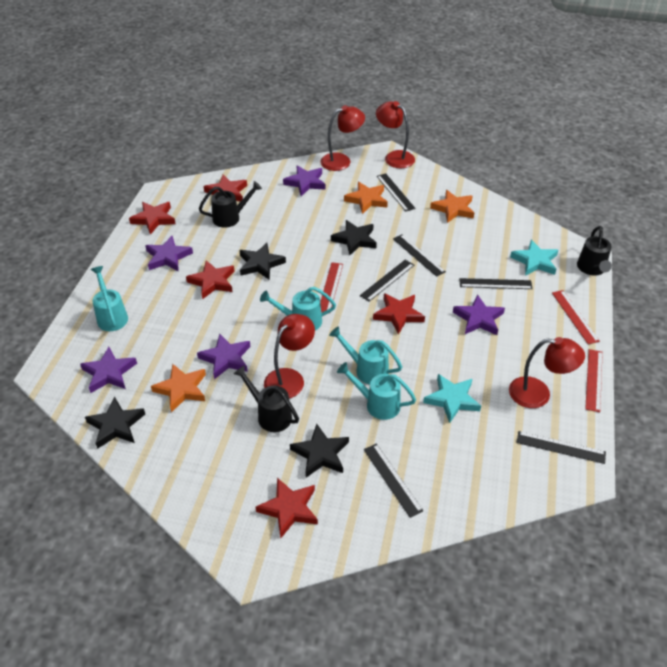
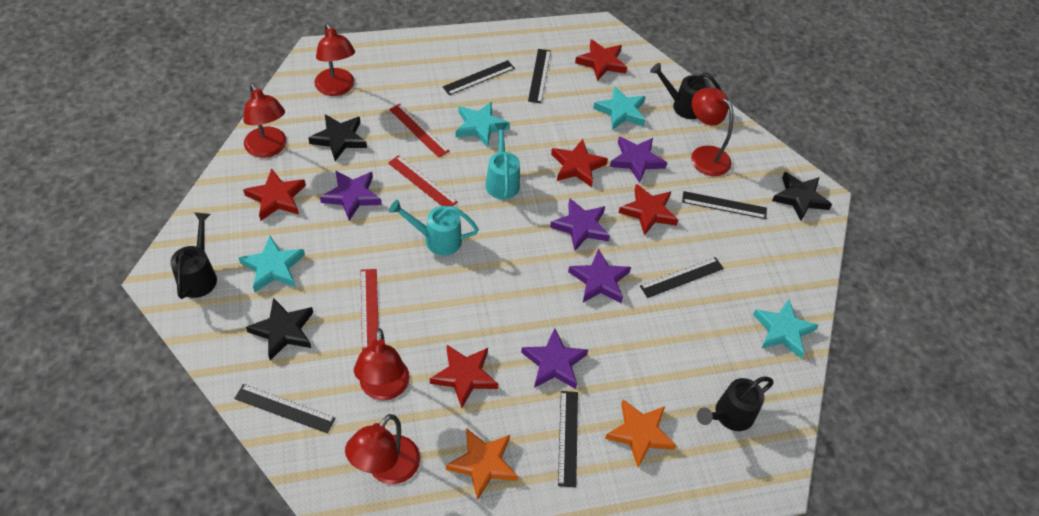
black star: [85,397,145,449] [240,243,286,280] [290,424,349,477] [331,220,377,255] = 4 -> [246,298,313,360] [308,114,367,161] [772,172,832,221] = 3
orange star: [151,364,206,412] [344,182,388,214] [430,190,474,223] = 3 -> [446,429,518,500] [605,399,677,467] = 2
red lamp: [264,314,315,399] [320,105,365,171] [376,101,415,168] [509,337,585,408] = 4 -> [243,83,287,158] [314,23,355,96] [345,414,420,484] [354,328,410,400] [691,88,733,176] = 5
turquoise star: [423,374,481,423] [510,240,558,276] = 2 -> [239,236,305,292] [456,101,510,148] [593,86,646,130] [753,299,819,358] = 4
turquoise watering can: [91,266,128,331] [260,287,336,330] [329,326,402,384] [337,362,416,420] = 4 -> [389,200,479,255] [485,123,520,199] = 2

